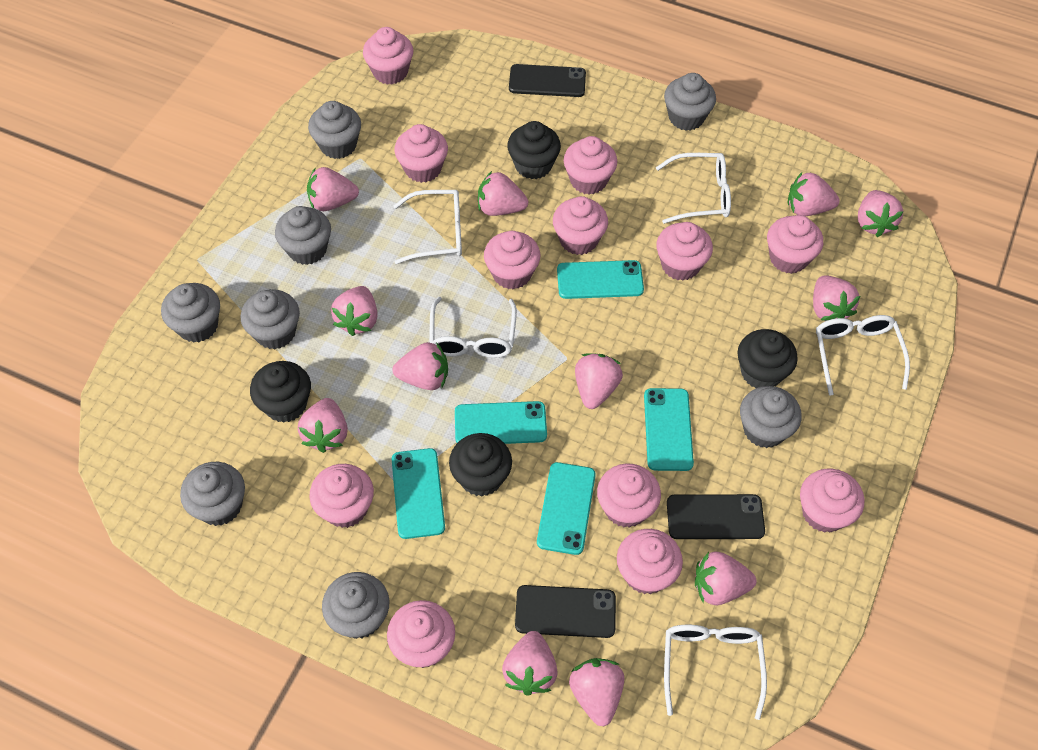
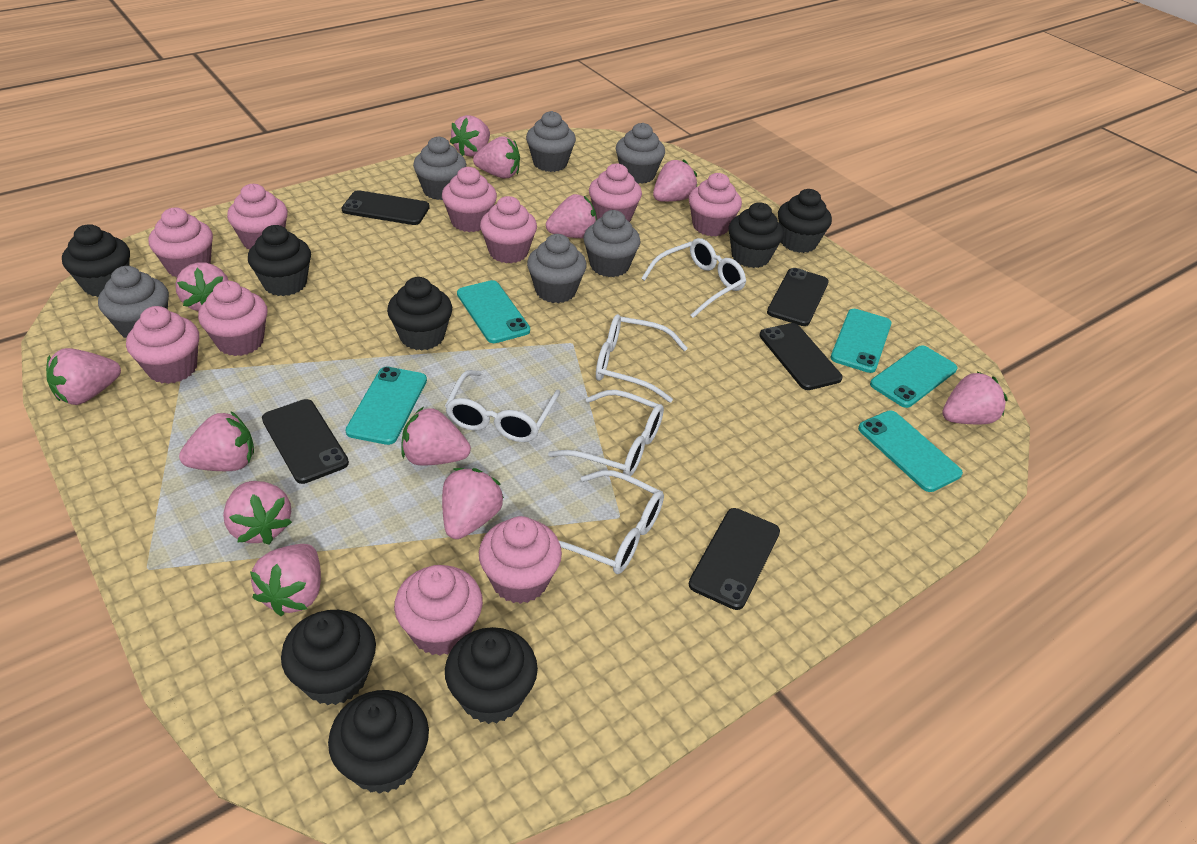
black cupcake: [250,361,311,423] [449,433,512,497] [507,121,561,179] [738,329,798,388] = 4 -> [62,224,130,297] [248,225,311,296] [281,610,376,705] [328,690,429,794] [387,277,452,351] [445,627,538,724] [728,202,784,268] [778,189,832,253] = 8
black phone: [509,64,586,97] [515,585,616,638] [667,494,765,539] = 3 -> [262,399,349,484] [342,190,430,225] [689,508,780,610] [759,323,842,390] [767,268,829,326] = 5
grey cupcake: [161,283,220,343] [180,462,245,526] [241,289,300,349] [275,206,331,265] [308,101,361,159] [322,572,390,639] [664,73,716,131] [740,386,802,448] = 8 -> [98,266,169,338] [413,136,466,200] [526,111,576,172] [527,234,587,303] [583,210,641,277] [616,123,665,184] = 6
pink cupcake: [309,464,374,528] [363,27,413,85] [387,600,455,668] [395,124,448,183] [484,231,540,289] [553,196,608,255] [564,136,617,195] [597,464,661,528] [617,529,683,594] [656,222,713,281] [767,215,823,274] [800,468,864,533] = 12 -> [126,306,199,384] [148,208,213,278] [198,281,268,356] [227,184,288,249] [394,565,483,655] [442,167,497,232] [479,516,562,604] [480,196,537,263] [589,163,642,222] [689,173,742,237] = 10

